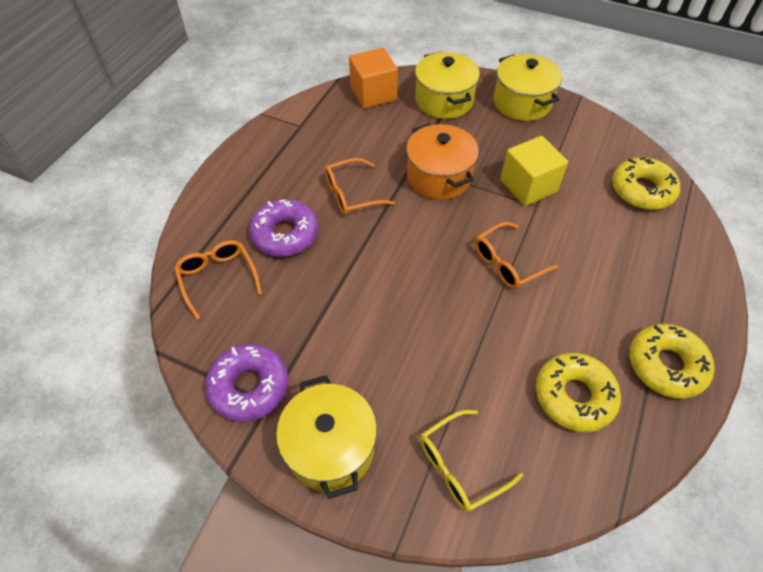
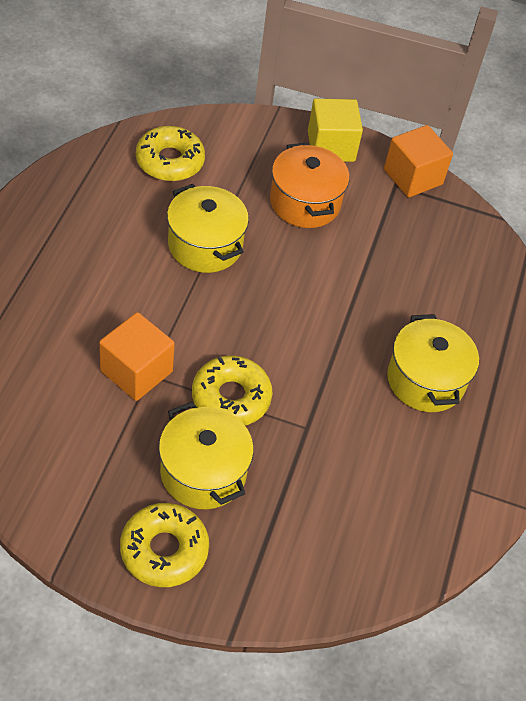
orange cube: [349,48,398,109] = 1 -> [99,312,175,401] [384,125,453,198] = 2
orange glasses: [174,240,262,320] [325,158,395,215] [475,222,559,289] = 3 -> none = 0
purple donut: [205,344,288,422] [249,199,318,257] = 2 -> none = 0
yellow glasses: [420,410,523,512] = 1 -> none = 0

